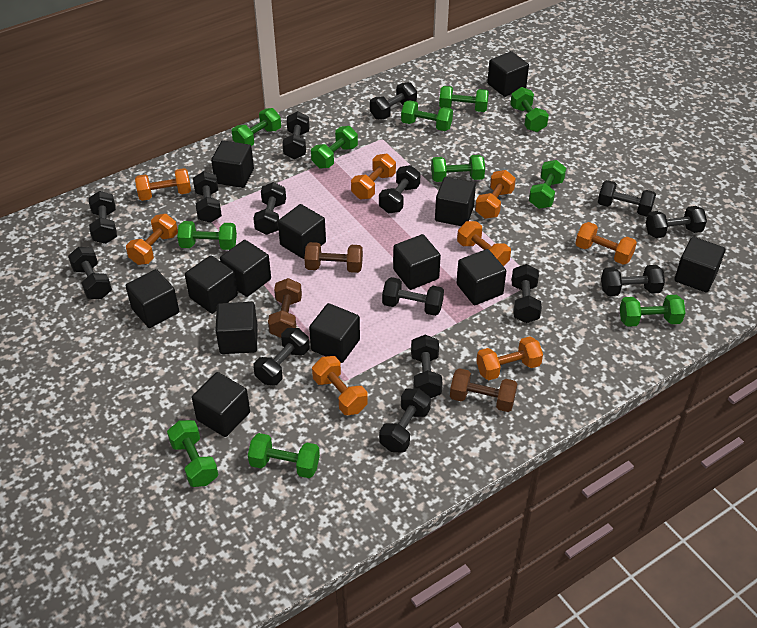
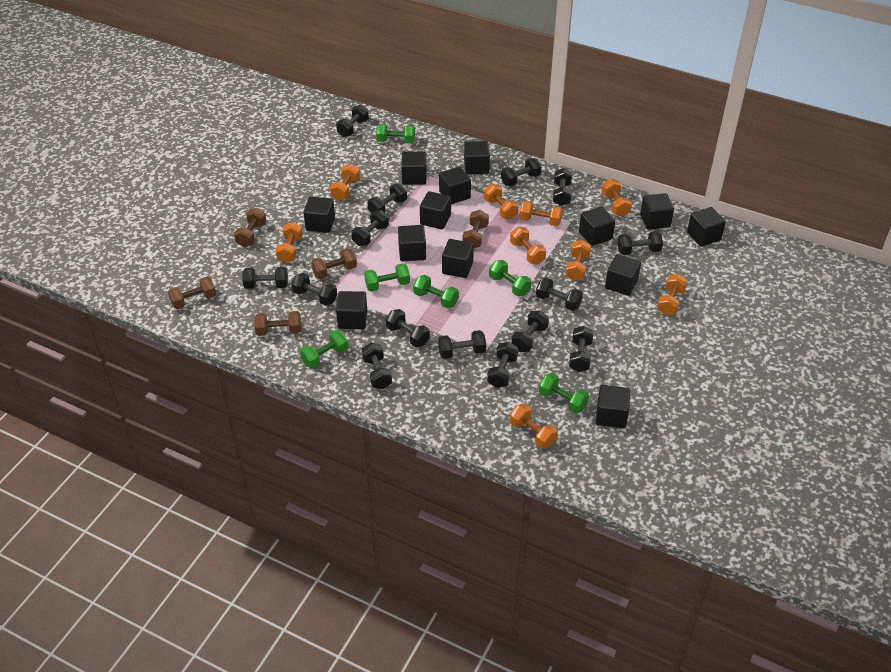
brown dumbbell: [268,278,302,338] [304,242,363,273] [450,368,517,412] = 3 -> [168,277,216,309] [234,208,266,247] [254,311,301,336] [311,248,357,279] [462,210,489,248] = 5
green dumbbell: [167,420,218,487] [177,221,237,250] [232,108,281,146] [248,433,320,478] [311,126,358,169] [401,100,453,131] [431,155,485,182] [439,86,489,112] [510,87,549,132] [529,160,566,209] [620,295,685,327] = 11 -> [300,330,348,368] [364,263,410,292] [376,124,415,144] [413,275,459,309] [489,260,532,296] [539,373,589,414] = 6
orange dumbbell: [126,214,178,265] [135,168,191,201] [312,356,368,415] [351,154,396,199] [457,221,511,266] [475,170,516,219] [476,337,543,380] [575,222,637,265] = 8 -> [276,222,303,263] [330,164,360,201] [484,184,519,220] [510,227,546,264] [510,404,558,449] [520,201,563,226] [565,240,591,281] [602,178,632,217] [657,274,687,315] = 9

